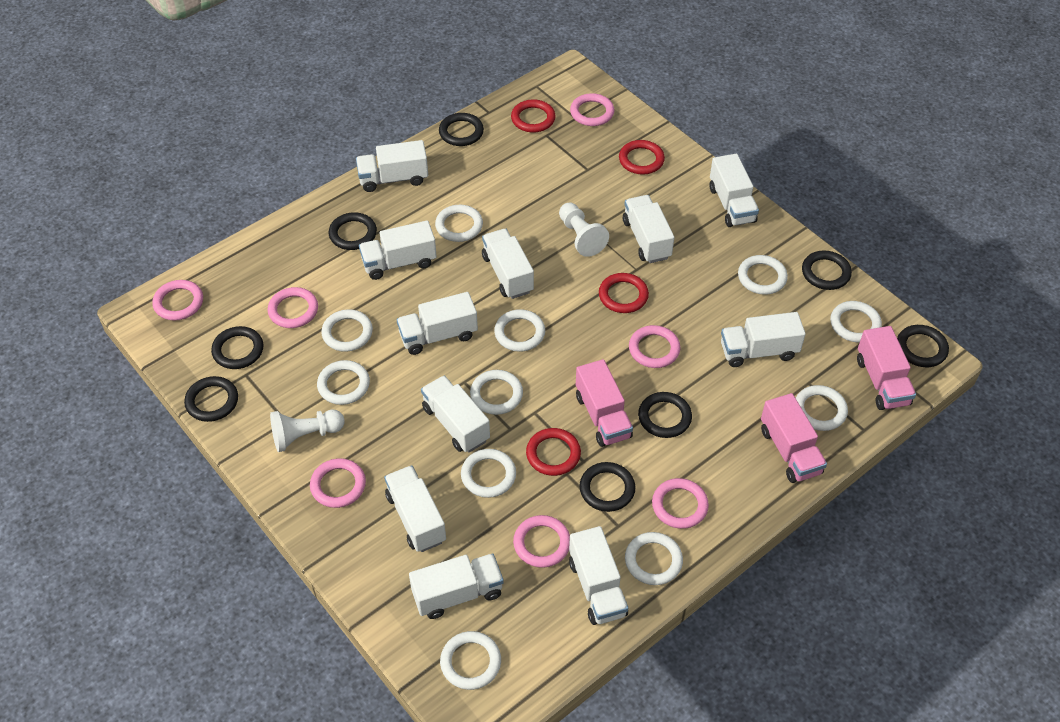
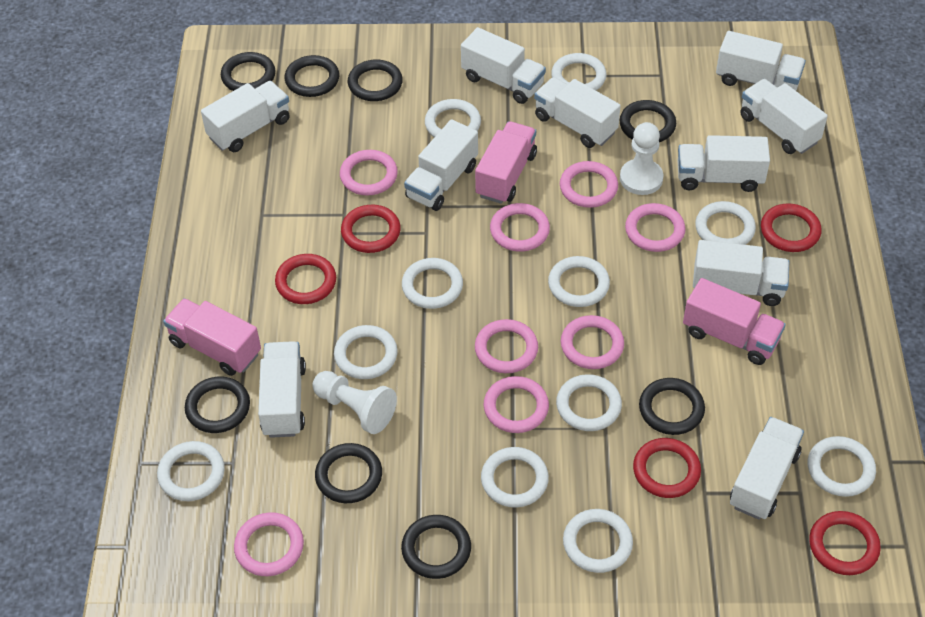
pink ring: [152,280,203,321] [268,287,318,328] [310,458,366,508] [513,515,570,568] [570,93,614,126] [629,325,680,368] [652,478,709,529] = 7 -> [234,512,304,576] [340,150,398,196] [475,319,538,373] [483,376,549,433] [490,203,550,252] [560,161,618,208] [561,315,624,369] [625,203,685,252] = 8
red ring: [511,99,555,133] [526,428,581,476] [599,273,649,313] [619,140,665,174] = 4 -> [275,254,336,304] [341,205,401,253] [633,438,701,498] [761,204,822,252] [809,511,881,575] = 5
white truck: [356,140,428,192] [359,220,437,280] [384,465,446,552] [397,292,478,355] [409,553,504,619] [421,375,490,452] [482,229,534,299] [569,526,628,625] [623,195,674,263] [709,154,759,227] [721,312,806,367] = 11 -> [201,81,290,152] [258,341,306,438] [404,119,478,211] [461,27,546,104] [534,77,620,148] [677,135,770,192] [693,240,789,306] [716,31,806,91] [730,417,804,520] [740,79,828,154] = 10

